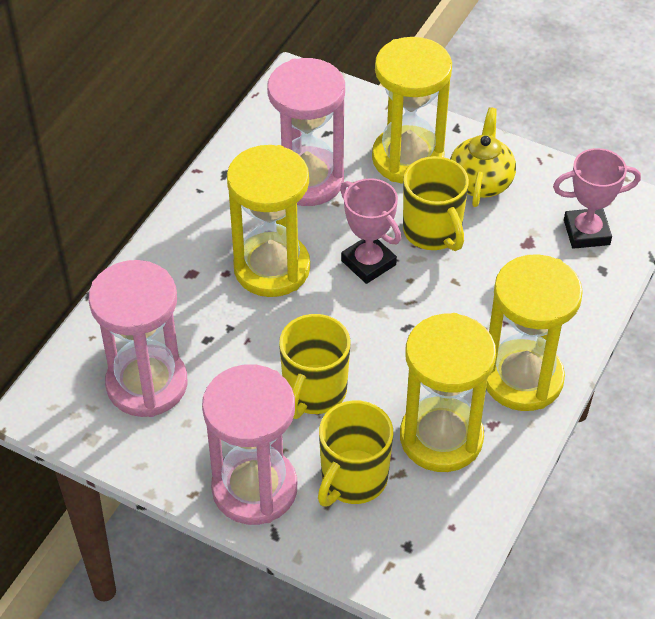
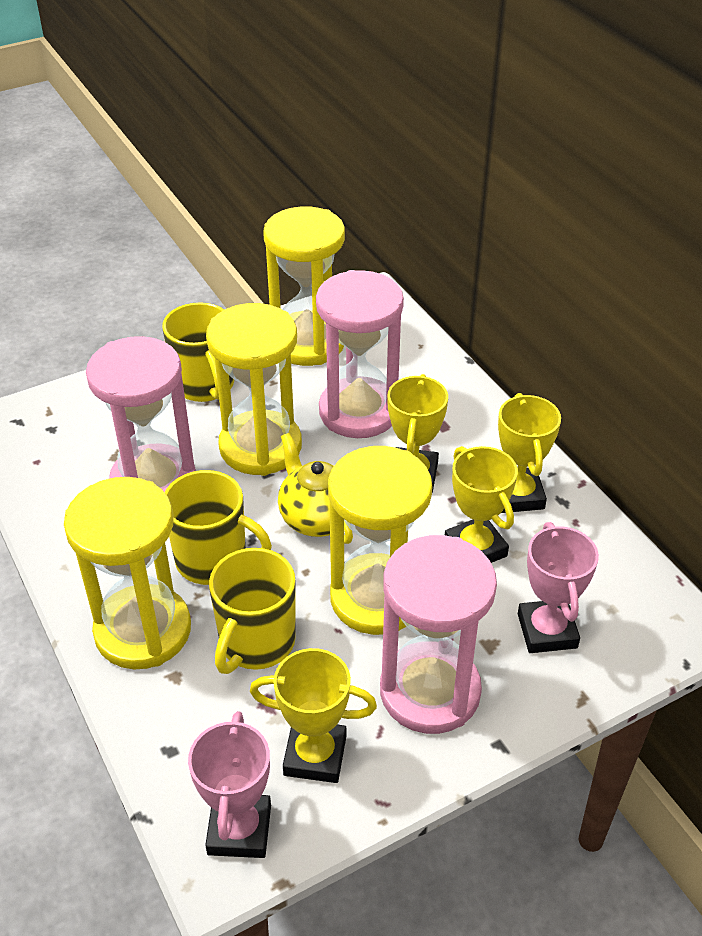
yellow trophy: none = 0 -> [250,648,377,783] [387,374,448,492] [445,446,518,563] [498,393,561,513] = 4

